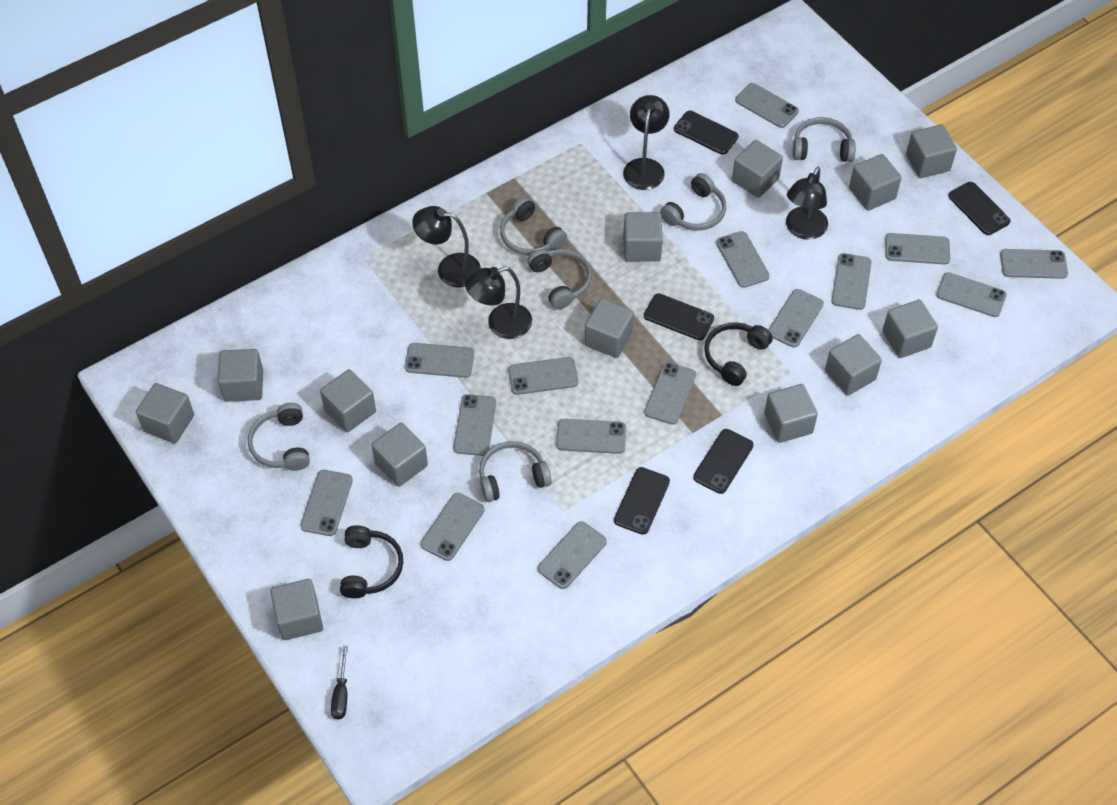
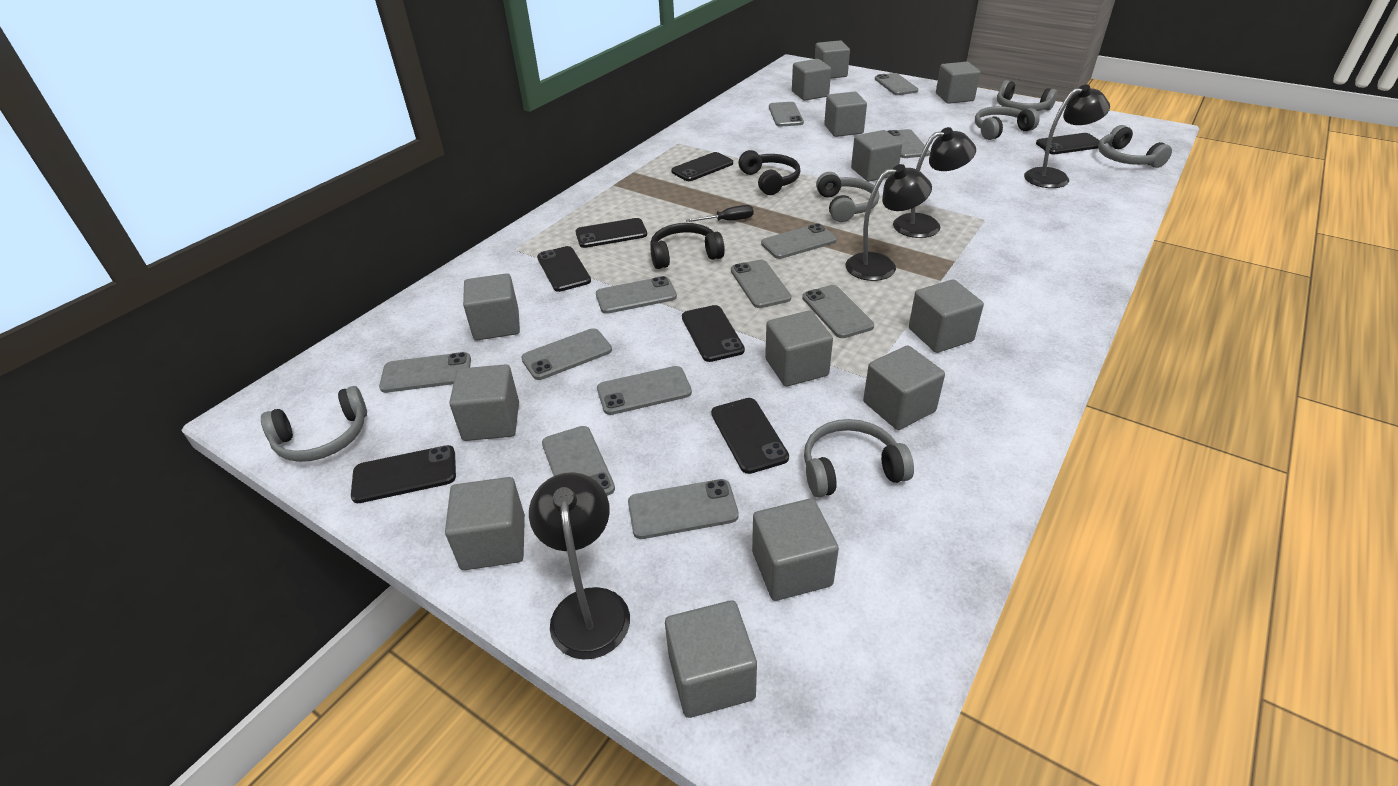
black phone: [614,467,670,535] [644,293,714,340] [674,111,739,155] [693,429,754,494] [948,182,1010,235] = 5 -> [351,445,456,503] [537,246,591,292] [575,218,647,248] [671,152,733,181] [682,305,745,362] [711,398,789,474] [1036,133,1100,154] = 7
grey phone: [301,470,353,536] [405,343,474,378] [421,493,485,561] [453,394,496,456] [508,357,578,395] [538,521,607,589] [556,419,626,454] [644,362,696,425] [716,231,770,288] [735,83,799,128] [768,289,824,348] [831,253,872,310] [885,233,950,265] [936,272,1007,317] [1000,249,1068,279] = 15 -> [379,352,471,393] [521,328,612,380] [542,426,615,496] [596,276,677,314] [597,366,692,415] [628,479,739,539] [731,259,791,308] [761,223,837,259] [769,102,804,127] [802,285,874,338] [875,73,918,95] [887,129,930,158] = 12

